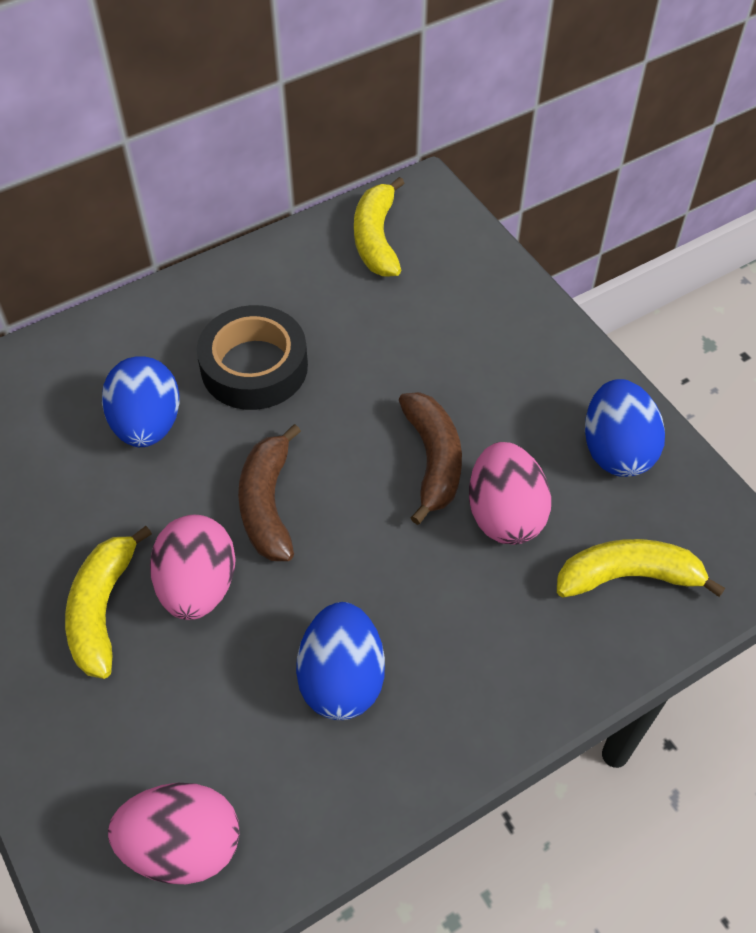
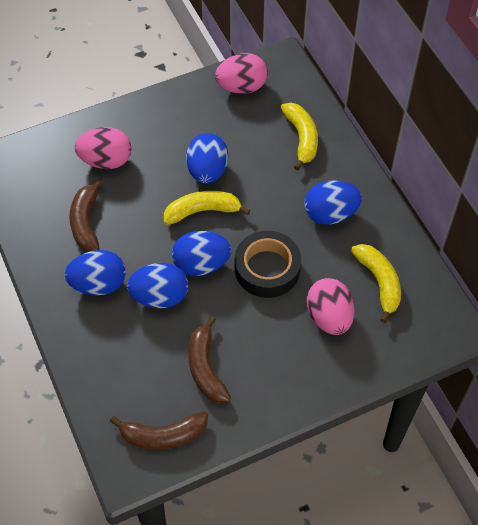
blue egg: [102,356,180,447] [296,602,385,720] [585,379,665,477] = 3 -> [64,250,126,295] [127,263,188,308] [172,231,232,276] [186,133,228,184] [304,180,362,224] = 5
brown banana: [238,424,301,561] [399,392,462,525] = 2 -> [69,178,105,252] [110,411,208,450] [188,316,231,403] = 3

